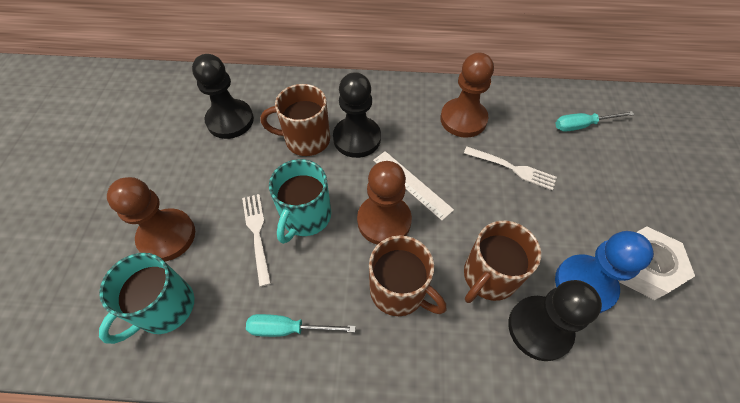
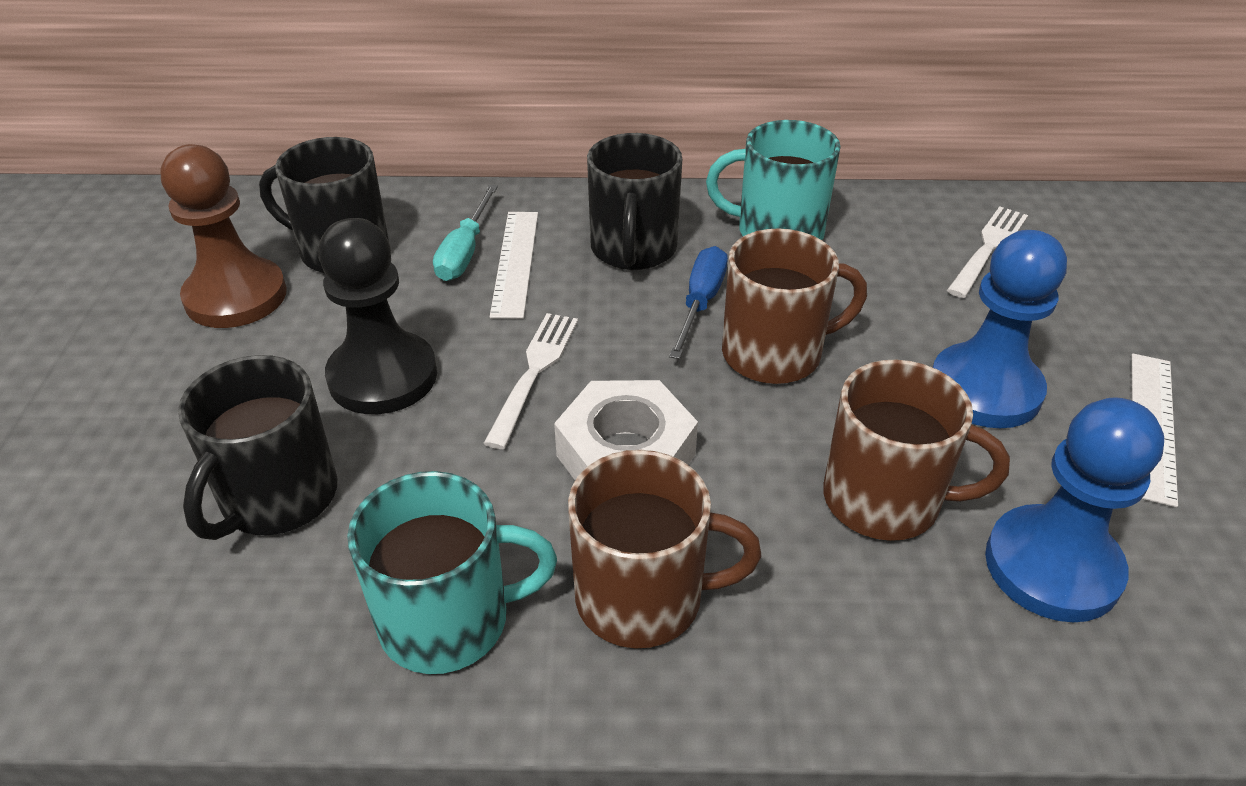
black mug: none = 0 -> [178,355,337,540] [259,137,389,273] [587,133,682,270] = 3
black pawn: [192,54,254,139] [333,72,381,158] [508,280,602,361] = 3 -> [318,218,437,414] = 1
blue pawn: [555,231,654,313] = 1 -> [933,230,1067,428] [985,397,1164,622] = 2
blue screwdriver: none = 0 -> [669,246,728,359] = 1
brown pawn: [107,177,195,261] [357,161,412,245] [440,52,494,138] = 3 -> [160,144,287,328] = 1
turquoise screwdriver: [246,314,356,337] [556,111,634,132] = 2 -> [433,185,498,281] = 1
white ruler: [373,151,454,220] = 1 -> [490,212,538,319] [1131,353,1178,507] = 2

